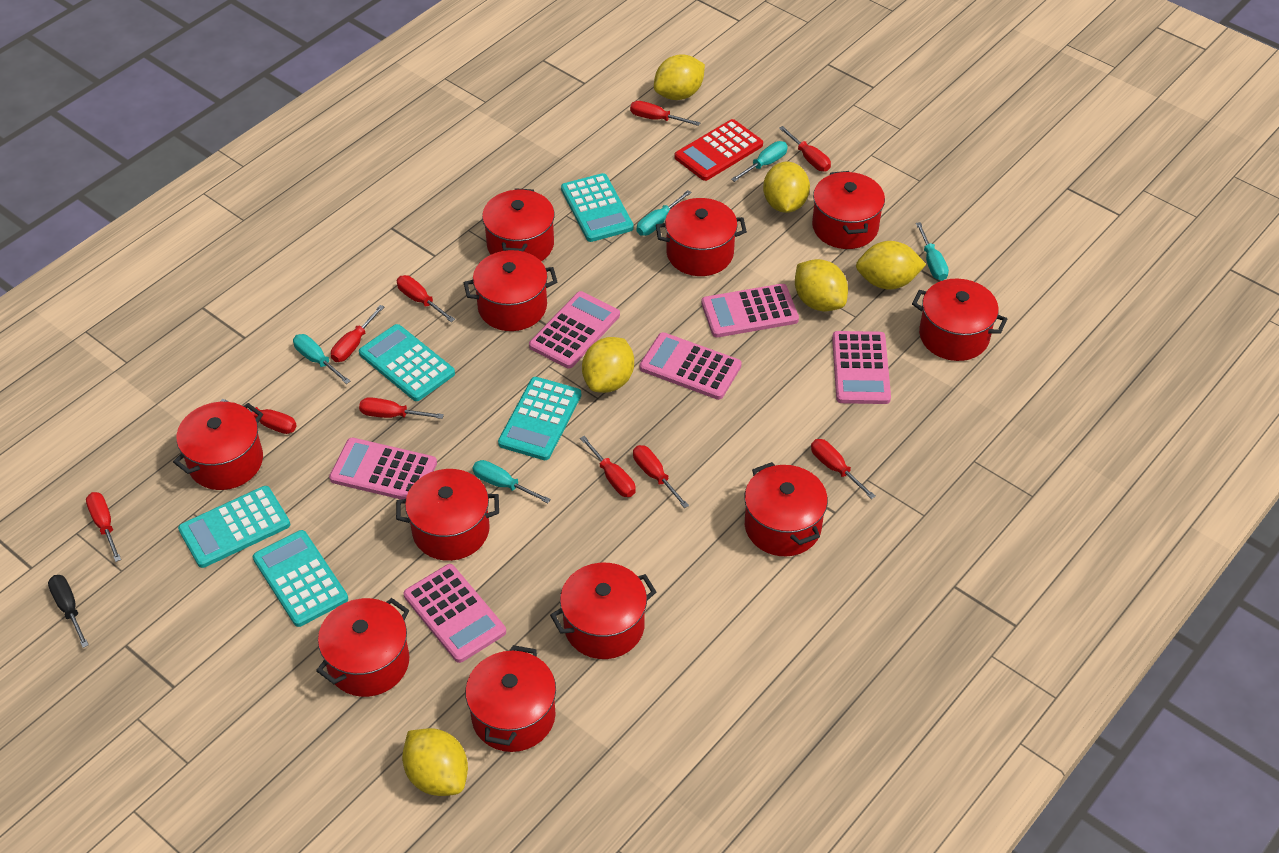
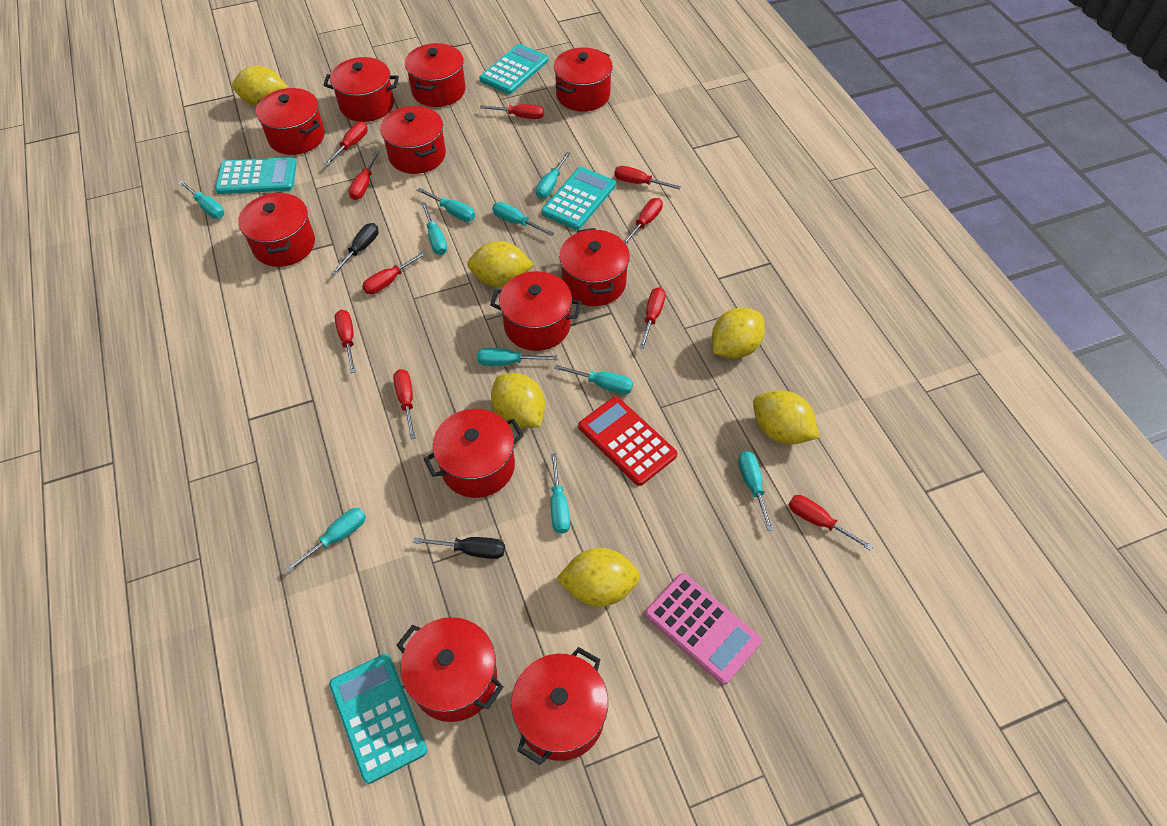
black screwdriver: [48,575,89,648] = 1 -> [331,223,378,275] [413,537,505,559] = 2
pink calculator: [329,438,437,499] [404,564,506,663] [529,291,620,369] [639,332,742,400] [701,284,799,337] [832,331,891,404] = 6 -> [645,573,762,685] = 1
turquoise calculator: [178,486,290,568] [253,530,348,627] [359,324,455,401] [498,377,581,460] [561,173,634,242] = 5 -> [215,157,297,194] [329,654,427,784] [479,44,549,94] [541,167,616,230] = 4
turquoise screwdriver: [293,334,351,384] [472,460,551,503] [637,190,692,236] [731,141,788,182] [916,222,949,281] = 5 -> [178,180,224,219] [285,508,366,573] [417,188,475,222] [421,203,447,255] [477,348,557,366] [492,202,554,236] [536,152,570,199] [551,453,570,534] [554,365,633,394] [738,451,774,531] = 10

